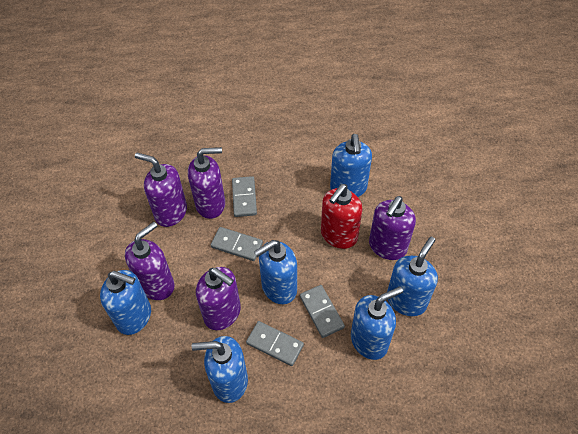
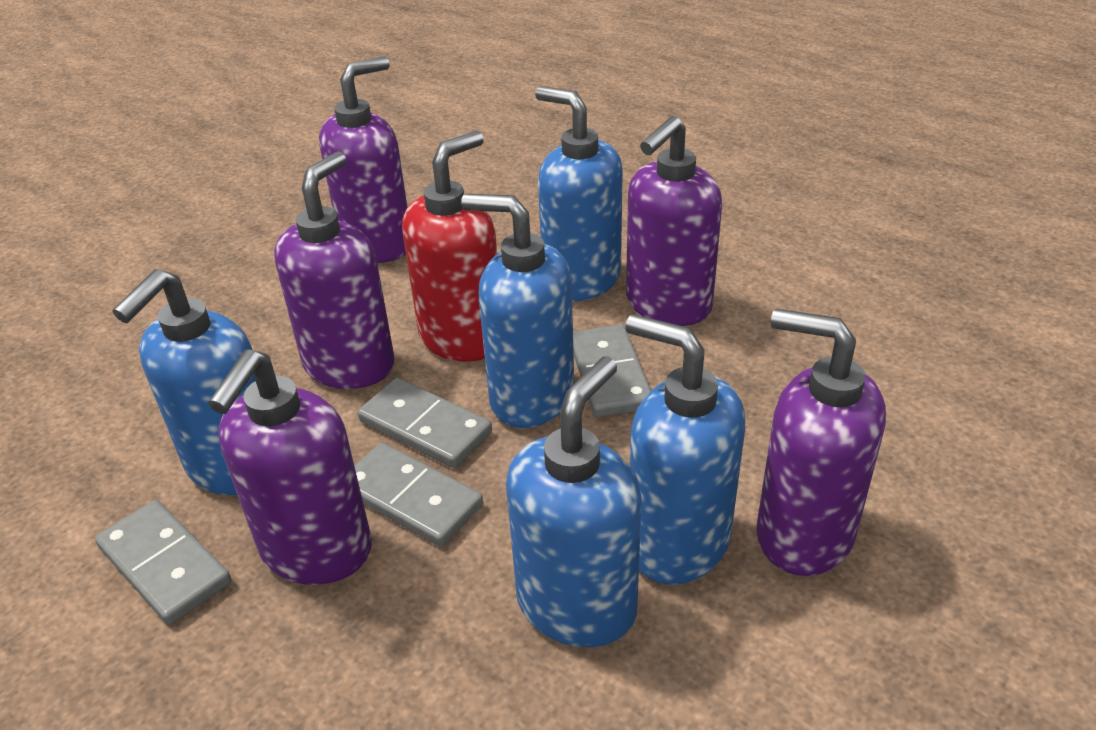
blue soap dispenser: [100,270,151,335] [192,336,248,403] [254,240,297,304] [330,134,372,197] [351,286,403,360] [387,237,438,316] = 6 -> [112,269,255,495] [461,193,574,428] [506,356,642,647] [535,86,623,302] [626,314,745,585] = 5

